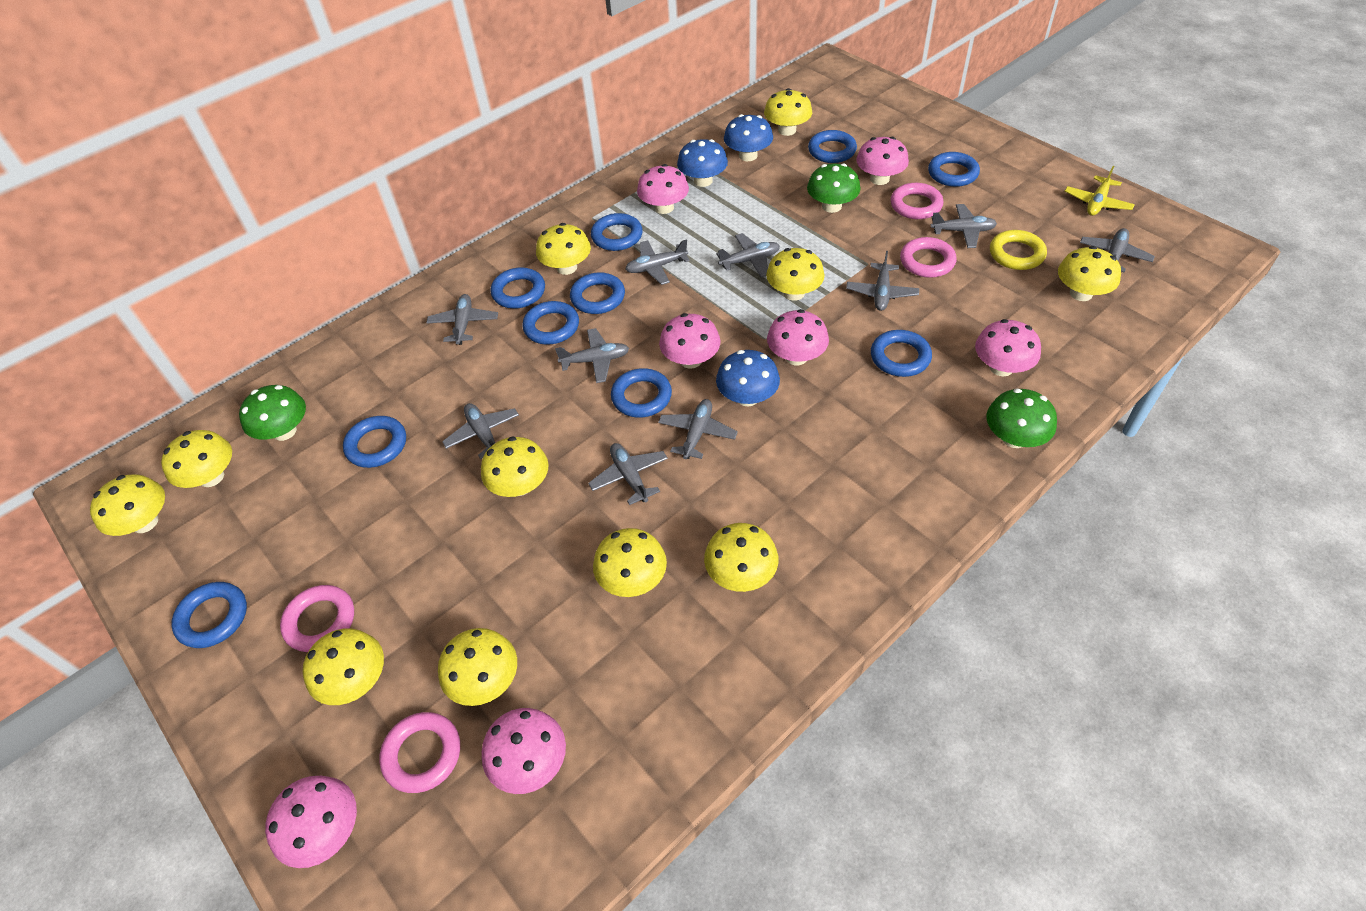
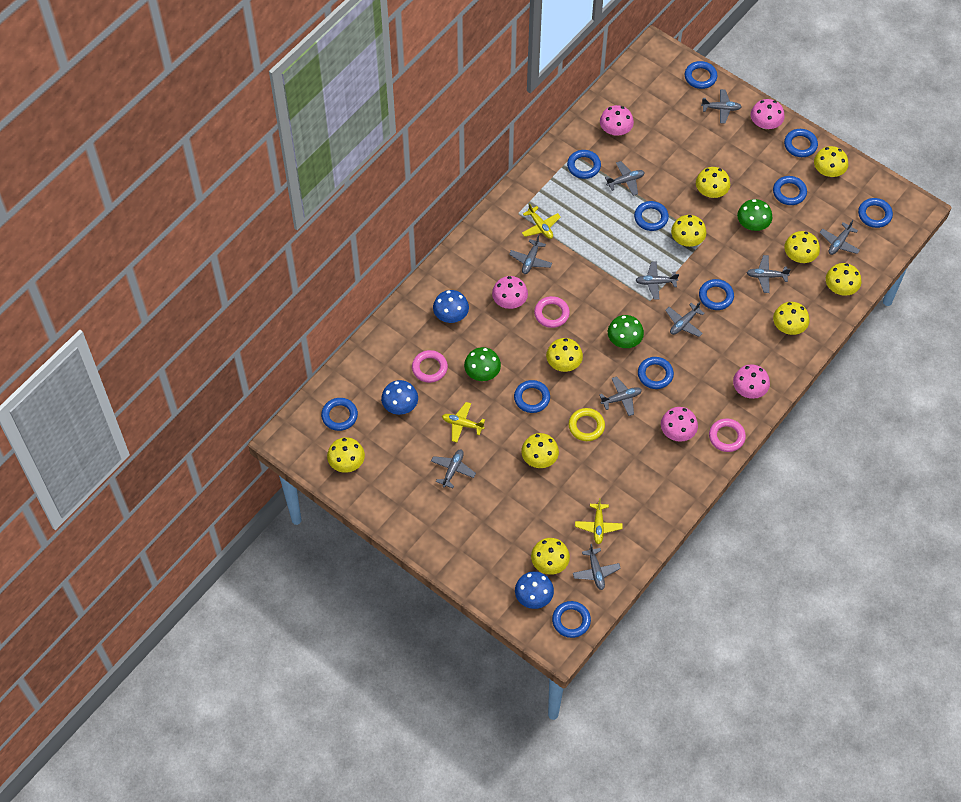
blue ring: [171,582,247,648] [343,416,406,468] [490,267,545,309] [522,301,579,345] [570,272,625,314] [591,213,643,251] [611,368,672,417] [808,130,857,163] [871,330,932,377] [928,152,980,187] = 10 -> [321,398,358,431] [514,380,550,413] [552,601,591,638] [567,150,601,179] [634,201,669,231] [638,357,674,389] [685,61,718,89] [699,279,734,310] [773,176,807,205] [784,129,818,157] [858,198,893,228] = 11
pink mushroom: [265,776,357,868] [482,708,566,794] [637,164,689,214] [659,313,720,369] [767,309,829,365] [856,137,909,185] [975,319,1041,376] = 7 -> [492,276,528,309] [600,105,634,136] [661,407,698,442] [733,364,770,399] [751,99,785,129] = 5
pink ring: [280,585,354,652] [379,712,460,793] [891,183,943,219] [900,237,956,278] = 4 -> [412,350,448,383] [534,296,570,328] [709,419,746,452] = 3
yellow mushroom: [90,474,165,536] [161,430,232,488] [303,628,384,705] [438,628,517,706] [481,436,549,497] [536,223,591,275] [593,528,667,597] [704,523,778,592] [764,88,812,136] [766,248,825,301] [1058,246,1121,301] = 11 -> [327,437,365,473] [521,433,559,468] [531,538,570,575] [546,338,583,372] [671,215,706,247] [696,167,730,198] [773,302,809,335] [784,231,820,263] [814,146,848,177] [826,263,861,296] = 10
yellow plane: [1064,166,1135,216] = 1 -> [442,402,485,443] [522,203,561,239] [575,498,623,544] = 3

